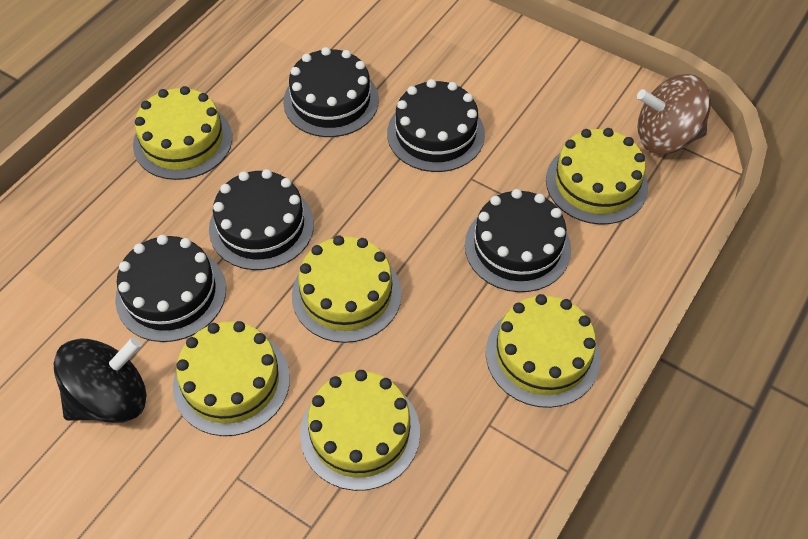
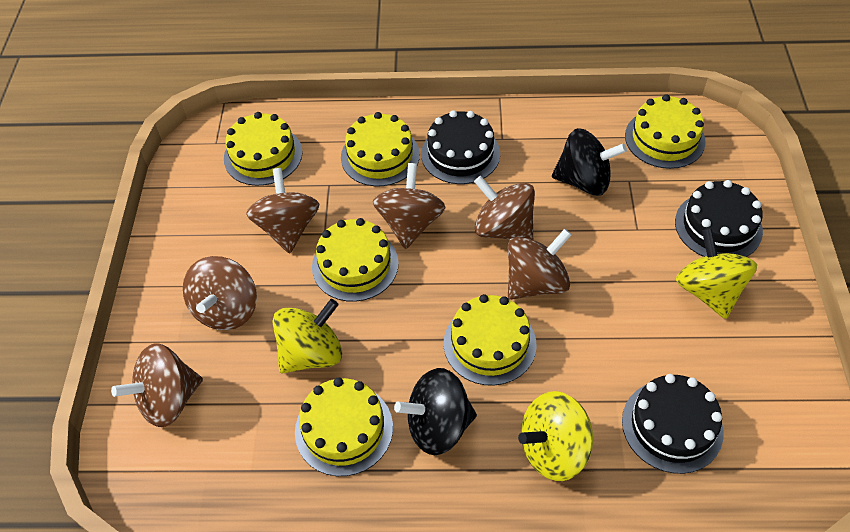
black cake: [115,235,226,342] [209,169,314,270] [283,47,379,137] [387,79,485,172] [465,189,571,292] = 5 -> [421,110,500,184] [622,374,724,474] [675,180,763,257] = 3
black spinning top: [54,337,146,423] = 1 -> [394,368,477,455] [552,128,627,196] = 2
brown spinning top: [637,74,711,154] = 1 -> [111,343,203,427] [183,256,257,330] [246,168,319,254] [373,163,446,249] [474,176,535,240] [508,229,572,300] = 6
yellow spinning top: none = 0 -> [272,299,342,374] [518,391,593,481] [676,228,757,319] = 3

